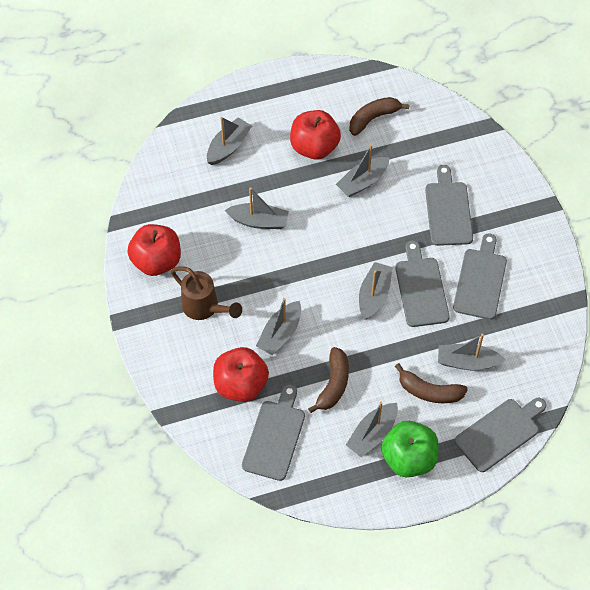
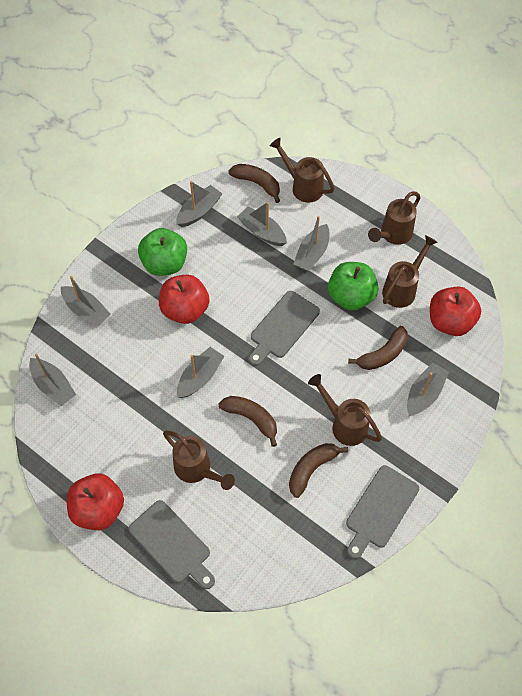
brown banana: [308,347,349,413] [349,97,410,136] [395,363,468,403] = 3 -> [218,396,277,447] [229,164,280,203] [289,443,348,498] [348,326,408,370] = 4
brown watering can: [171,266,242,320] = 1 -> [163,430,235,490] [270,138,335,203] [308,374,382,446] [368,192,421,245] [382,235,438,308] = 5
green apple: [381,421,439,477] = 1 -> [138,228,187,276] [328,262,378,311] = 2
grey cutting board: [242,384,305,481] [395,240,450,327] [425,165,473,246] [453,234,507,320] [455,398,547,472] = 5 -> [129,500,215,589] [249,291,320,366] [346,465,419,559] = 3

